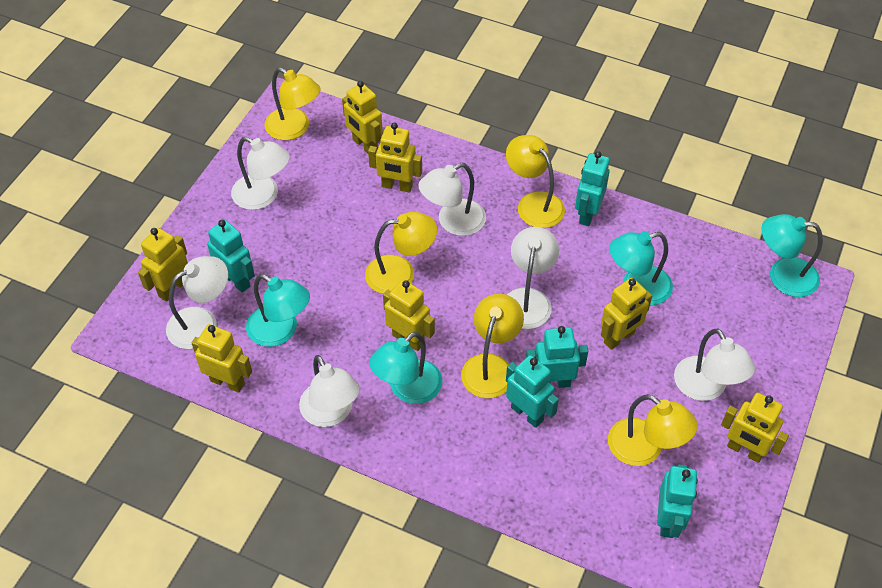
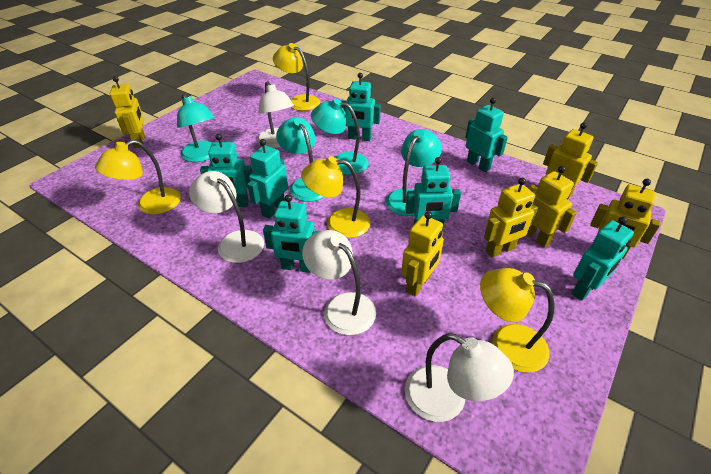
turquoise robot: [207,220,255,293] [506,355,559,428] [526,326,588,388] [575,151,610,226] [657,464,698,538] = 5 -> [200,134,252,207] [247,139,288,219] [263,194,320,273] [340,73,381,141] [405,157,461,231] [465,98,508,172] [572,216,634,301] = 7
white lamp: [166,256,228,349] [231,137,290,210] [299,355,360,427] [419,163,486,236] [507,227,559,329] [674,329,755,401] = 6 -> [189,171,264,263] [257,81,294,148] [302,230,376,335] [405,333,514,422] = 4
yellow lamp: [264,68,321,140] [365,212,437,294] [461,294,524,398] [506,135,565,228] [608,394,698,466] = 5 -> [95,140,181,215] [273,43,320,111] [301,156,370,238] [480,268,554,373] = 4
yellow robot: [138,228,188,302] [192,324,252,393] [342,81,383,153] [368,122,422,193] [383,280,435,351] [601,278,652,350] [721,393,789,463] = 7 -> [110,76,145,148] [401,211,444,296] [484,178,538,257] [526,166,577,248] [543,122,598,199] [590,179,661,259] = 6

